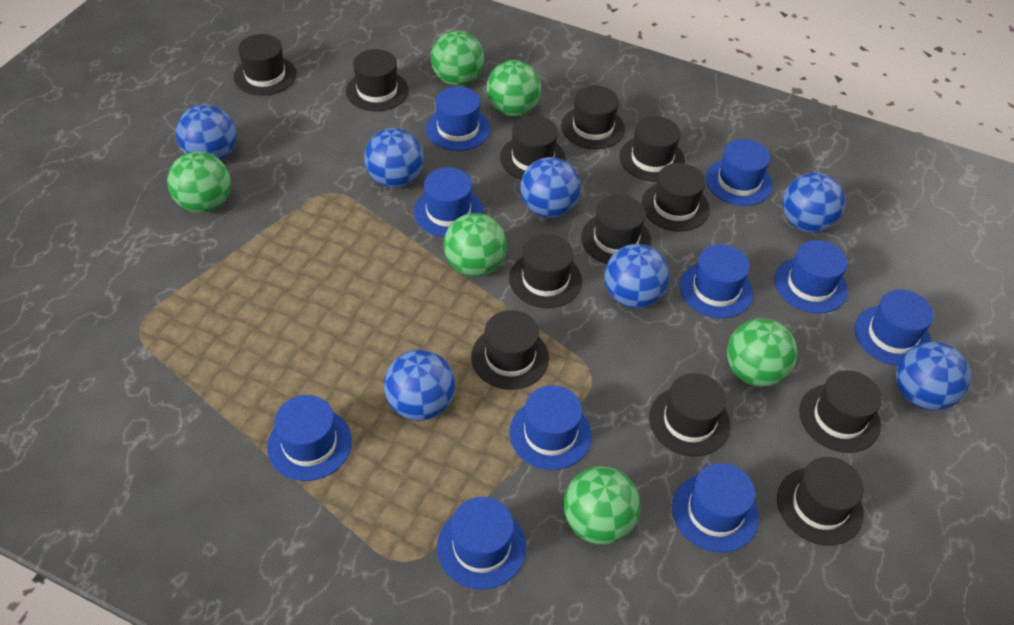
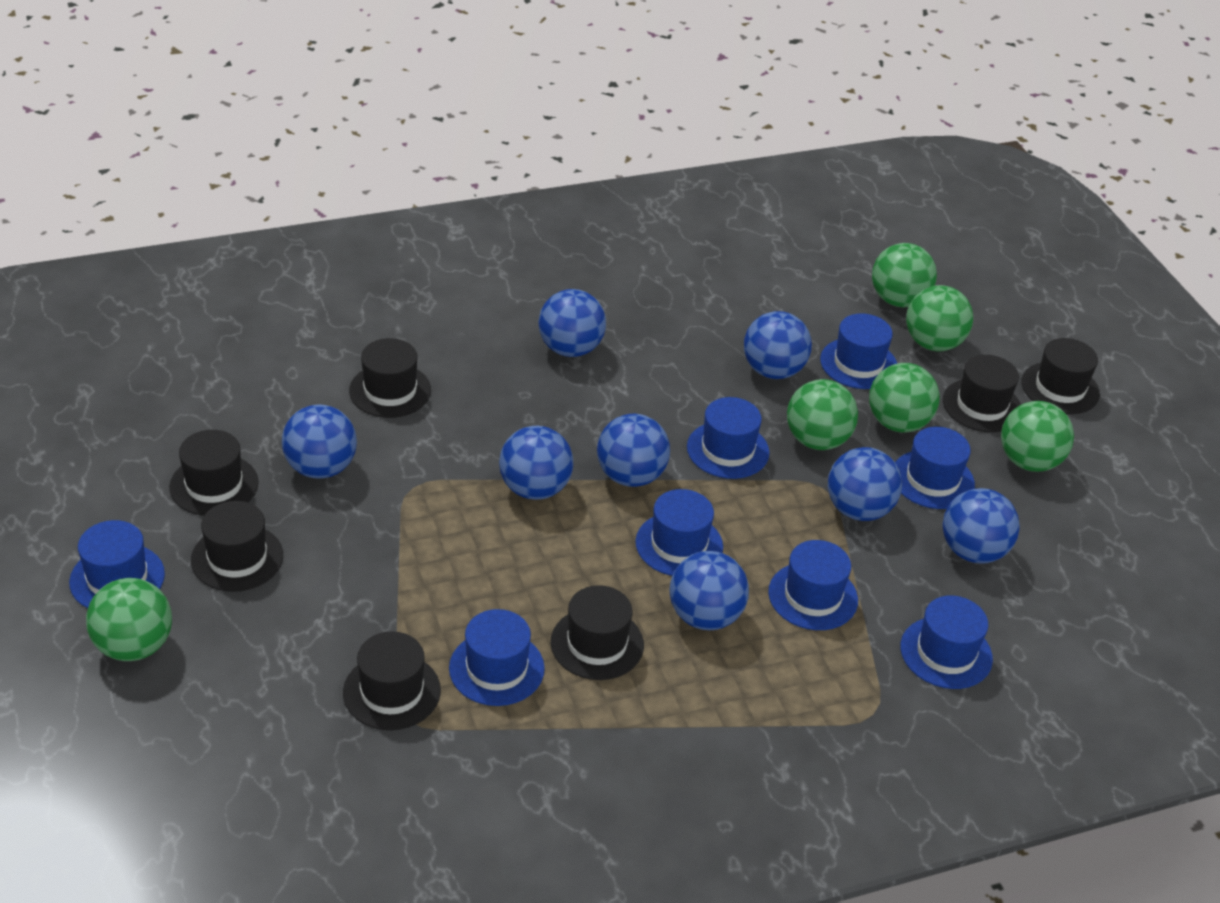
black hat: [234,34,297,96] [346,49,409,111] [471,310,549,390] [500,116,566,180] [509,234,582,308] [561,86,625,149] [581,195,652,264] [619,116,685,182] [641,163,710,232] [649,373,730,456] [777,457,864,546] [799,370,882,453] = 12 -> [169,430,259,516] [191,501,283,592] [343,631,441,730] [349,338,431,418] [551,585,644,680] [943,355,1021,432] [1022,338,1100,414] = 7
blue ball: [176,104,237,160] [364,128,424,188] [384,350,455,421] [520,157,580,218] [604,244,669,308] [783,172,845,233] [896,341,971,410] = 7 -> [282,404,357,479] [499,426,573,500] [538,289,606,357] [597,414,670,487] [670,551,749,630] [744,311,812,379] [828,447,902,521] [943,488,1020,564] = 8
blue hat: [267,395,352,481] [414,167,483,237] [426,86,490,151] [437,497,526,590] [509,385,592,470] [672,463,759,553] [680,244,753,318] [706,139,773,206] [774,240,848,313] [854,290,934,366] = 10 -> [69,520,165,608] [449,609,545,706] [635,489,723,576] [687,397,769,479] [768,540,858,630] [820,313,897,389] [895,427,975,509] [900,596,993,689] = 8

